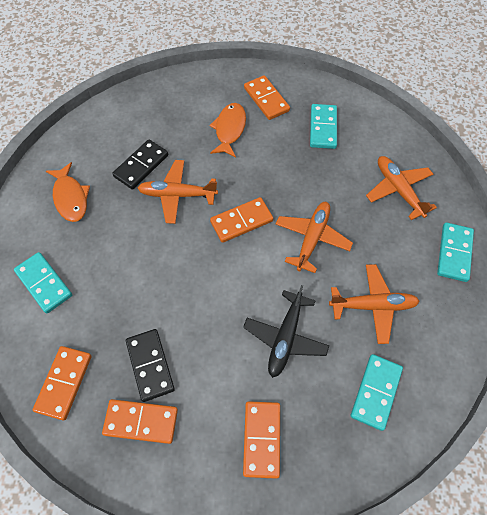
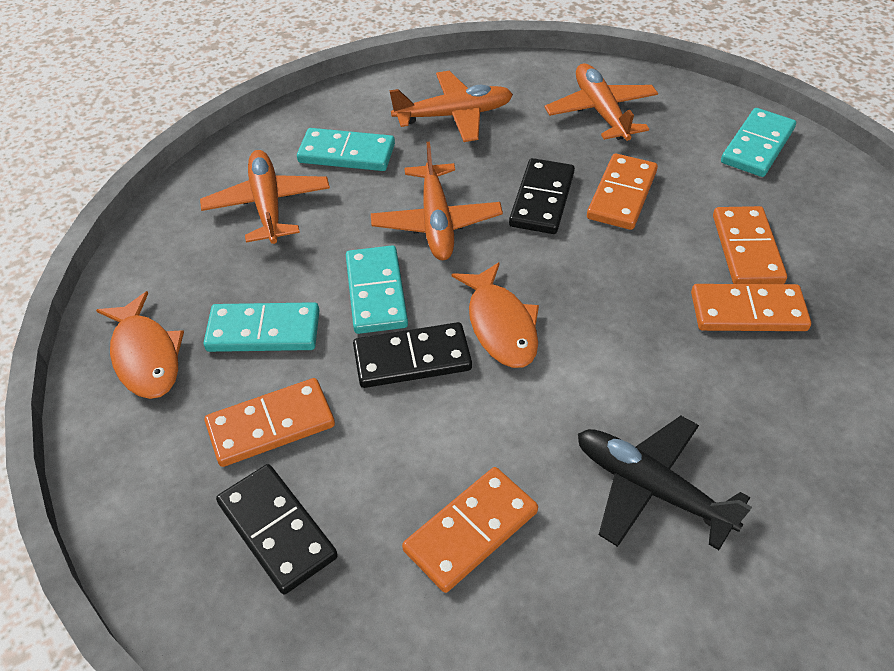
black domino: [112,139,168,189] [126,329,175,402] = 2 -> [216,464,338,594] [353,322,472,388] [509,158,575,234] = 3

